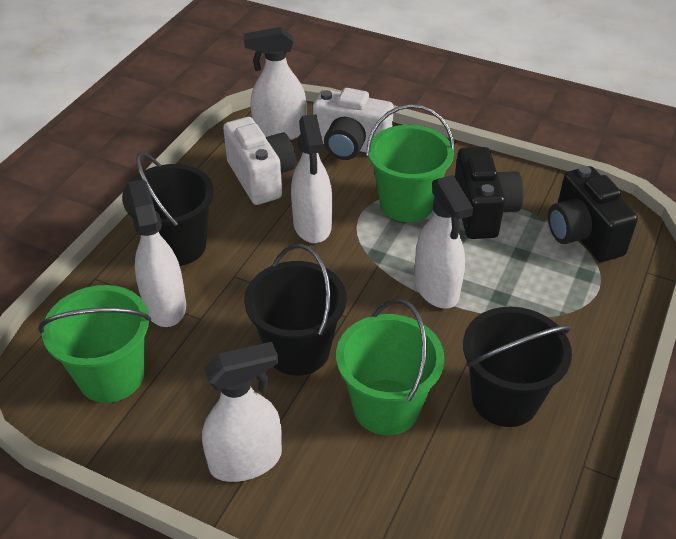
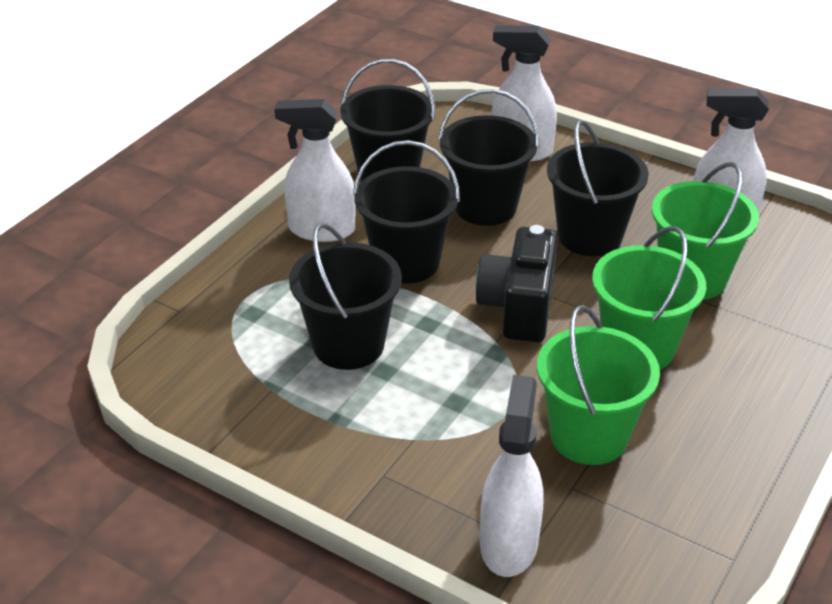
black bucket: [122,152,214,266] [244,244,346,376] [463,307,572,427] = 3 -> [289,223,402,370] [340,59,435,182] [353,140,460,283] [438,89,539,226] [547,120,649,256] = 5
black camera: [455,147,524,239] [548,166,638,262] = 2 -> [475,225,558,342] = 1
white camera: [223,117,296,205] [313,88,394,160] = 2 -> none = 0
white spray bottle: [128,179,186,327] [202,342,282,482] [244,27,306,140] [291,114,332,243] [414,175,473,309] = 5 -> [274,99,356,242] [480,375,543,577] [492,25,557,161] [693,88,769,213] = 4

